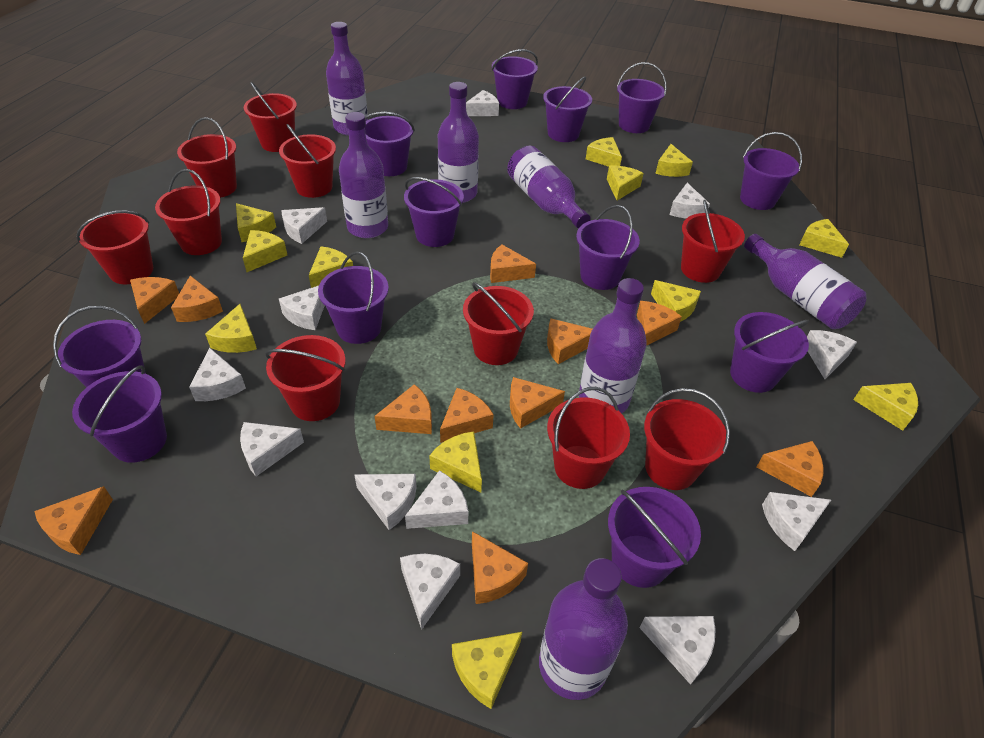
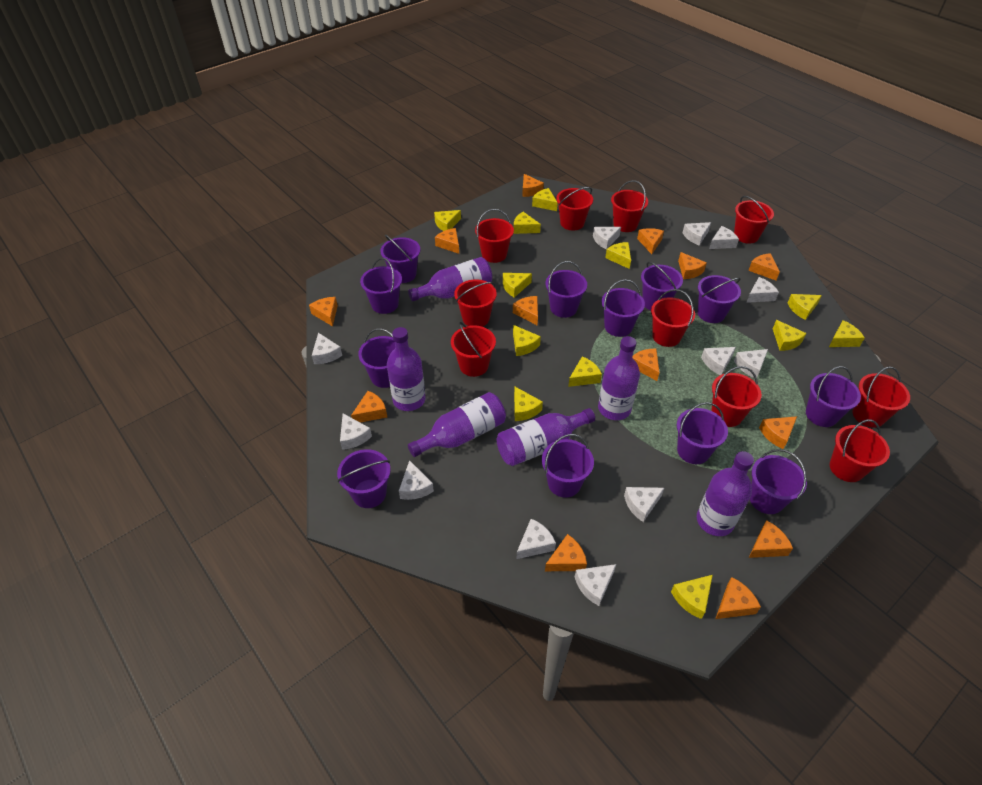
orange cheese: [34,486,113,555] [130,277,179,324] [171,276,223,322] [375,384,432,434] [440,388,494,443] [472,531,528,604] [490,244,536,283] [510,377,565,429] [547,318,592,364] [637,301,682,345] [757,441,824,497] = 11 -> [309,297,338,326] [351,391,387,423] [435,228,459,254] [513,296,538,325] [522,174,544,197] [545,534,587,571] [633,349,660,381] [637,228,664,254] [678,252,707,279] [715,577,761,619] [748,253,780,280] [749,520,793,558] [759,416,797,449] = 13
purple bottle: [326,22,368,136] [339,112,388,238] [438,82,479,203] [507,146,591,229] [539,558,628,700] [579,278,647,414] [744,234,866,329] = 7 -> [387,327,426,411] [408,257,492,301] [408,392,506,457] [497,408,595,466] [598,336,640,420] [697,451,754,536] = 6

